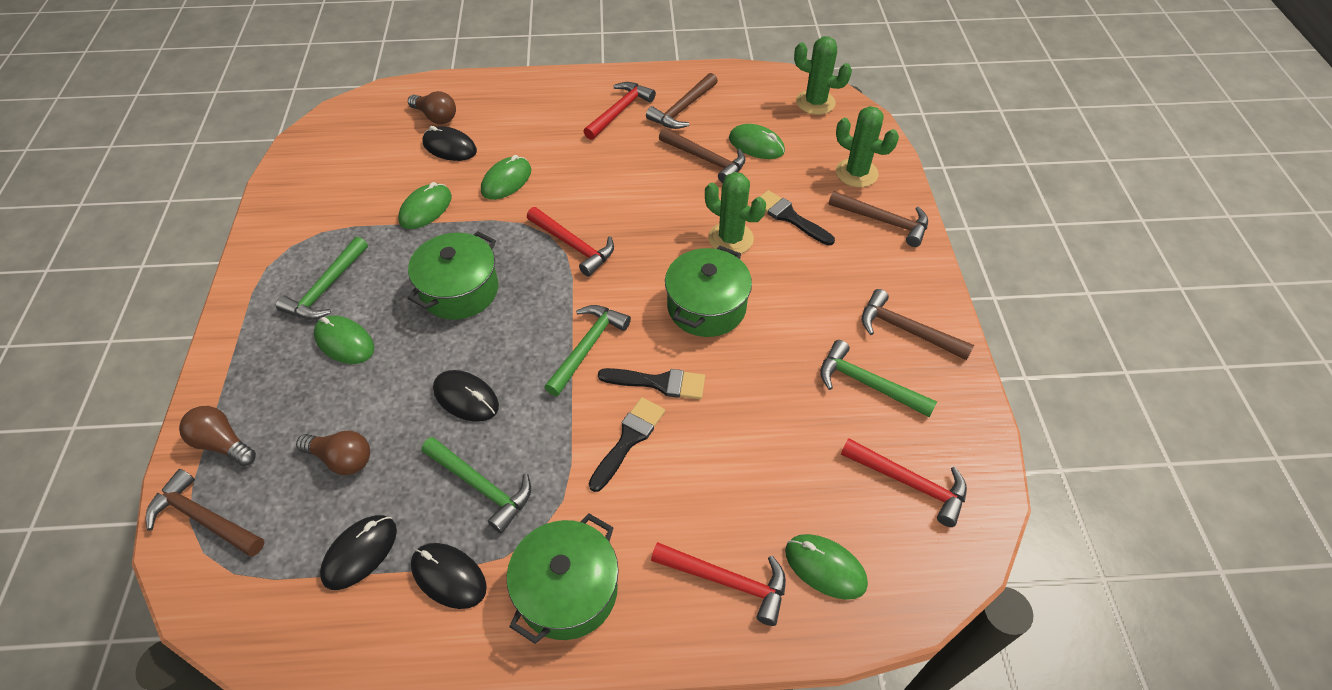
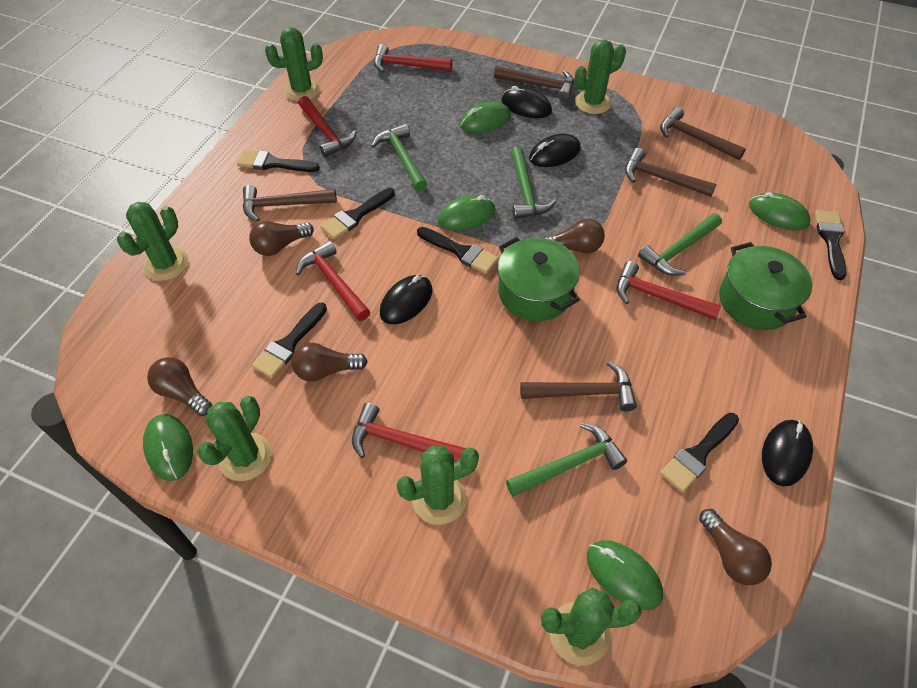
black brush: [589,397,665,492] [598,368,705,399] [760,190,835,246] = 3 -> [237,150,320,172] [252,303,327,378] [320,188,395,240] [417,227,499,274] [660,413,739,492] [815,210,846,280] = 6
brown light bulb: [179,406,256,466] [296,431,370,475] [408,91,456,124] = 3 -> [147,357,212,416] [249,221,314,256] [291,343,368,381] [542,219,605,253] [699,509,772,585] = 5
green cactus: [705,172,766,254] [794,36,852,115] [836,106,899,187] = 3 -> [117,202,188,281] [197,396,272,481] [265,27,323,102] [396,446,479,525] [541,588,642,666] [574,39,626,114] = 6
green pot: [407,231,498,320] [507,514,619,644] [665,246,752,337] = 3 -> [498,237,580,321] [719,242,812,330] = 2
red hammer: [527,207,614,276] [583,82,656,140] [651,542,786,626] [841,438,967,527] = 4 -> [296,241,371,321] [298,96,356,157] [352,403,466,462] [374,44,452,73] [616,261,721,320] = 5

